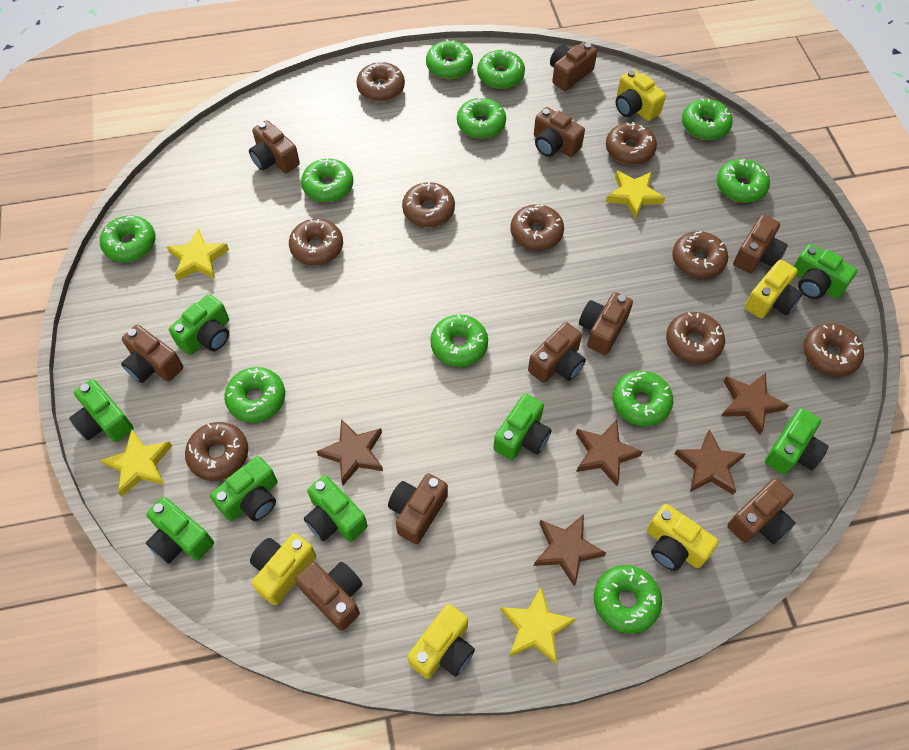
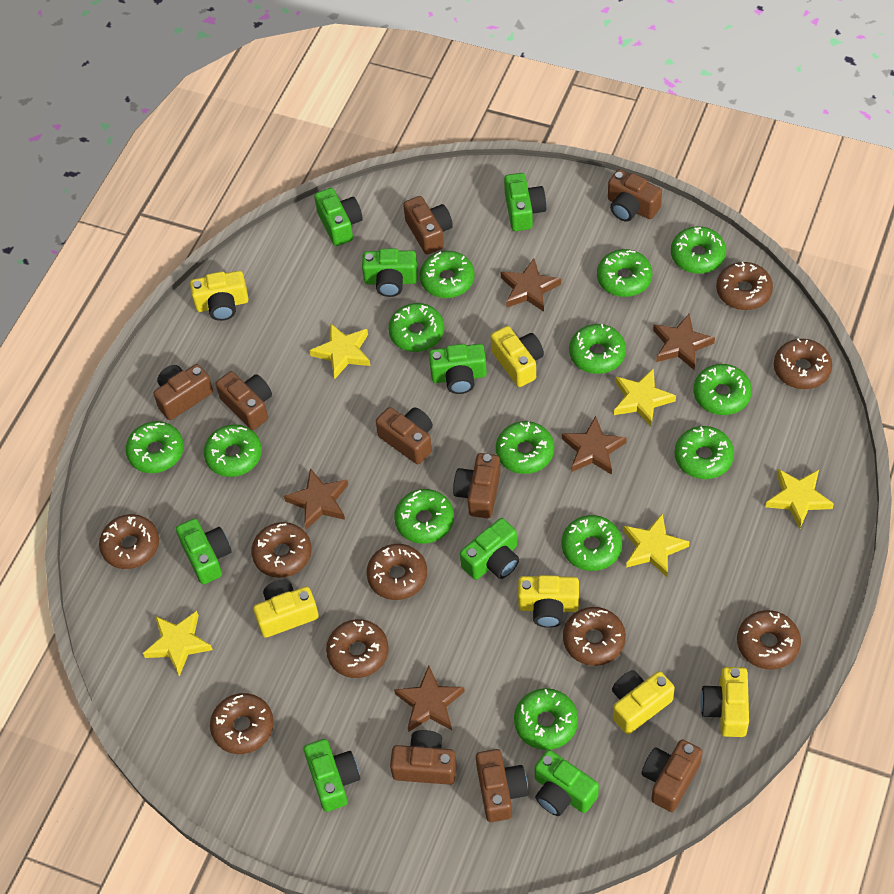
brown camera: [121,325,183,383] [249,120,300,173] [295,562,363,631] [388,473,448,544] [528,322,586,383] [534,107,585,157] [550,42,597,91] [579,292,633,355] [727,478,796,544] [733,215,788,273] = 10 -> [153,364,213,420] [216,371,272,430] [376,407,433,464] [390,730,457,785] [403,196,453,254] [453,453,501,518] [476,749,528,822] [608,169,662,222] [641,739,703,812] = 9
green donut: [100,215,156,262] [224,367,285,423] [301,158,353,202] [426,39,473,79] [430,314,488,367] [457,97,506,139] [477,50,525,89] [594,565,662,634] [613,371,673,426] [682,98,733,140] [717,159,770,203] = 11 -> [126,421,184,473] [204,424,262,477] [388,303,444,352] [394,489,454,544] [420,251,475,298] [496,421,554,474] [514,688,578,750] [562,515,622,571] [569,324,626,374] [597,249,652,297] [671,226,726,274] [674,426,734,479] [693,364,752,415] = 13
yellow camera: [250,533,316,605] [407,604,475,679] [616,69,666,121] [647,504,718,571] [745,260,803,319] = 5 -> [190,271,248,321] [253,580,319,638] [490,326,544,387] [518,575,579,628] [612,670,675,734] [700,667,749,737] = 6
yellow star: [100,430,172,497] [167,228,229,281] [500,587,576,664] [606,171,665,219] = 4 -> [143,611,213,676] [309,323,370,379] [614,368,676,427] [624,514,690,577] [765,469,834,529] = 5

